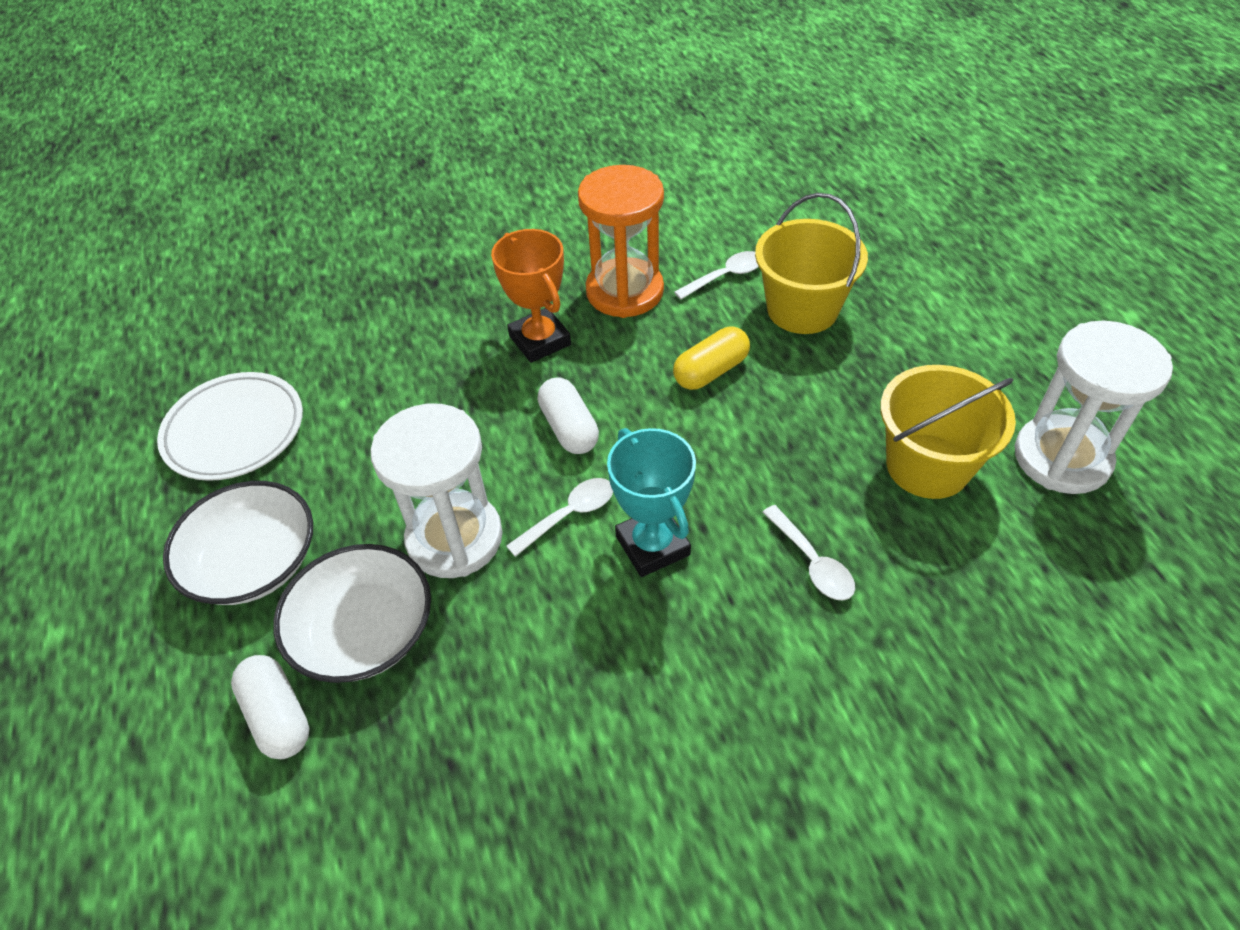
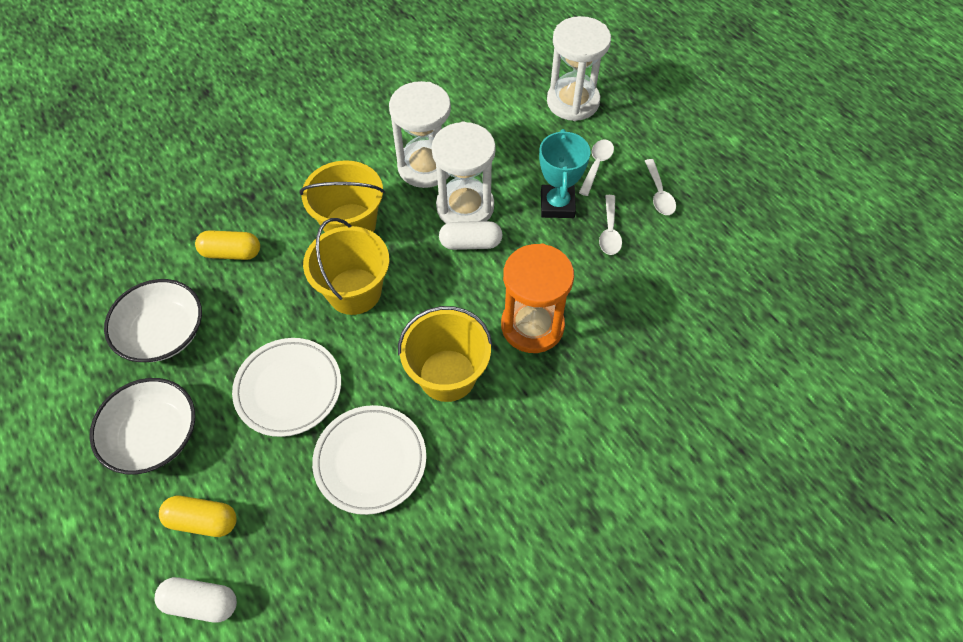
orange trophy: [491,229,571,363] = 1 -> none = 0
white hourglass: [370,404,503,578] [1014,320,1173,494] = 2 -> [389,81,451,188] [431,122,496,224] [547,16,611,121] = 3
white plate: [157,372,303,481] = 1 -> [232,338,341,437] [312,405,426,515] = 2
yellow bucket: [755,193,868,334] [880,365,1016,499] = 2 -> [299,160,385,232] [303,218,389,315] [398,306,492,402] = 3
yellow capsule: [673,327,750,390] = 1 -> [159,496,237,537] [195,230,260,260] = 2

